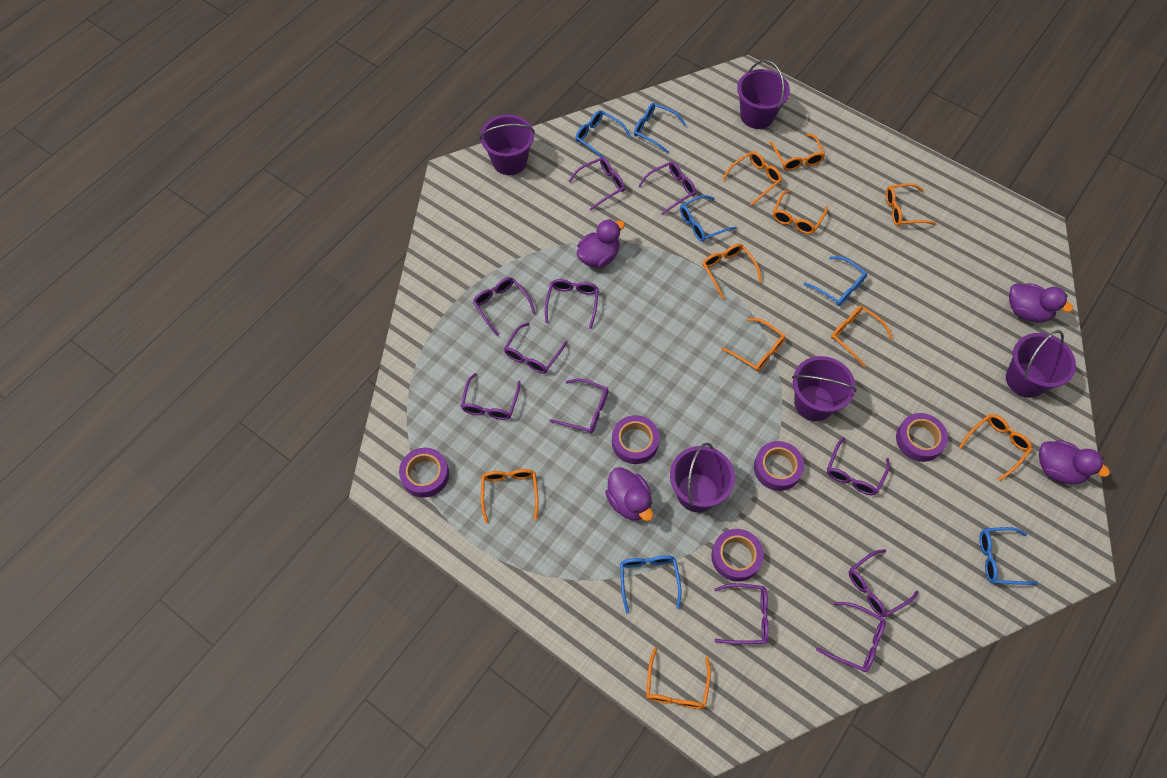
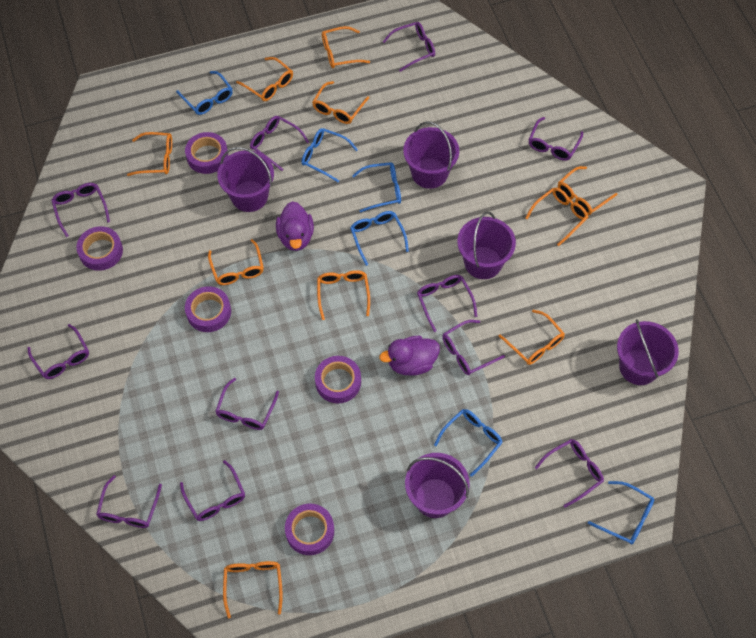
purple duck: [577,219,625,268] [605,467,653,521] [1009,283,1073,323] [1039,440,1110,484] = 4 -> [276,201,314,251] [379,336,440,376] = 2

